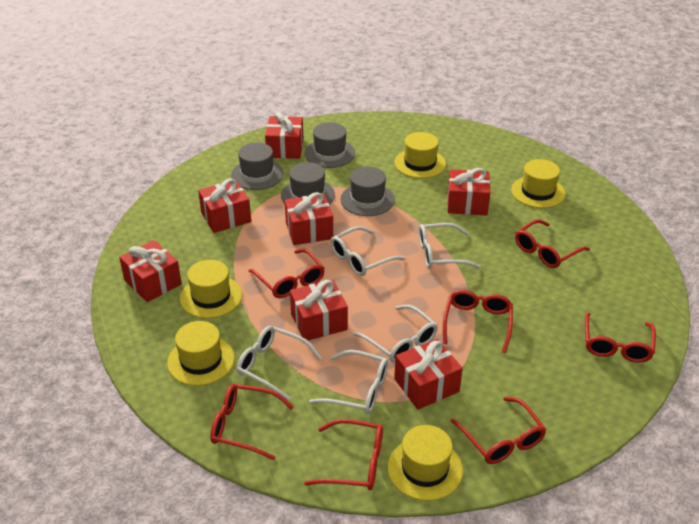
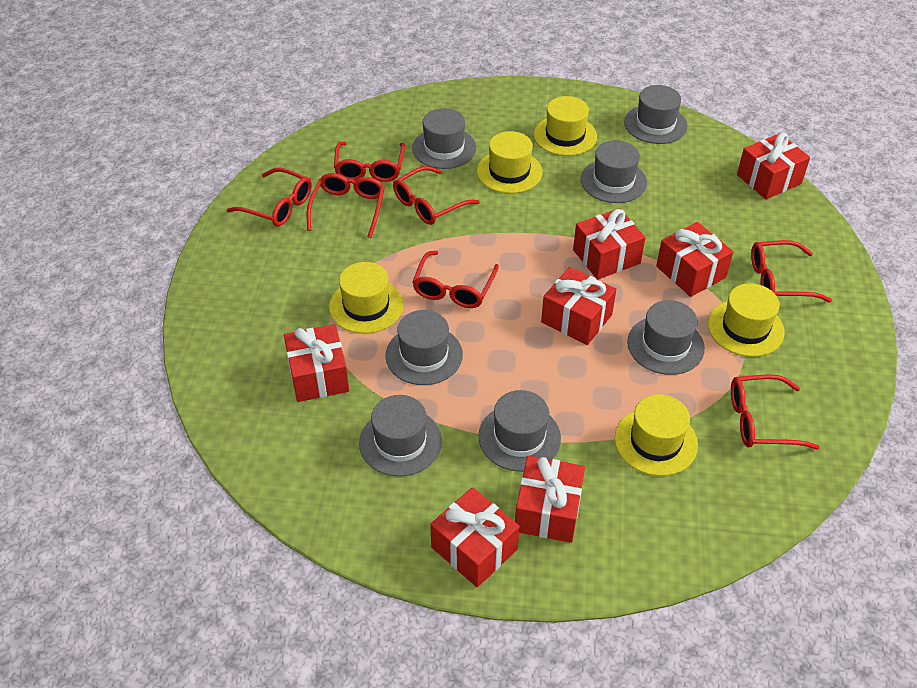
grey hat: [231,143,284,190] [281,162,335,205] [305,122,355,168] [340,167,395,216] = 4 -> [359,395,442,477] [385,310,463,385] [412,108,476,169] [478,390,561,472] [581,140,647,203] [624,85,688,144] [627,300,705,375] = 7
white glasses: [237,326,322,401] [309,350,388,414] [331,226,405,276] [353,305,438,363] [419,223,481,269] = 5 -> none = 0

